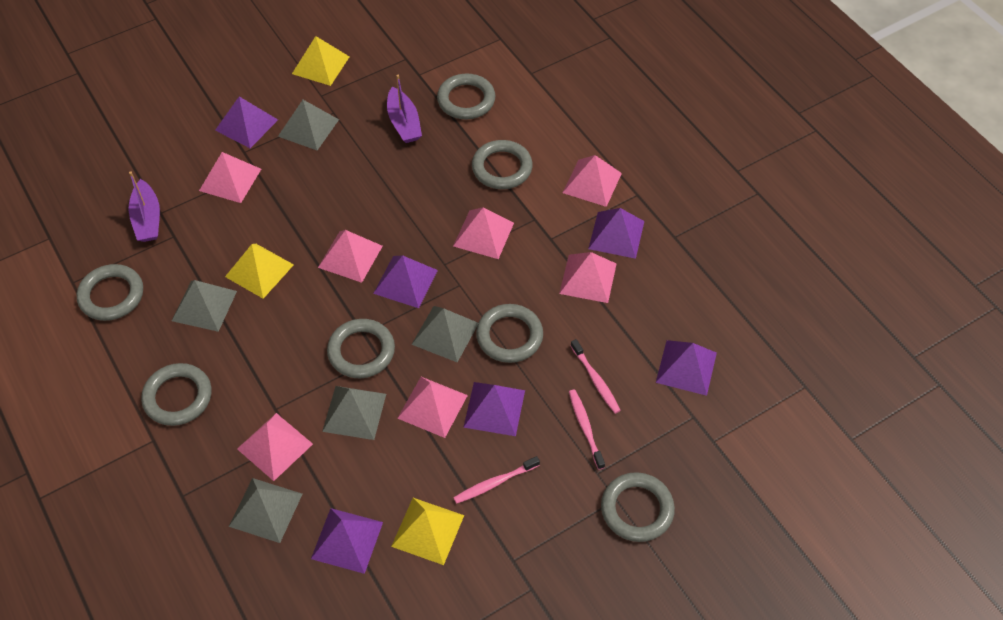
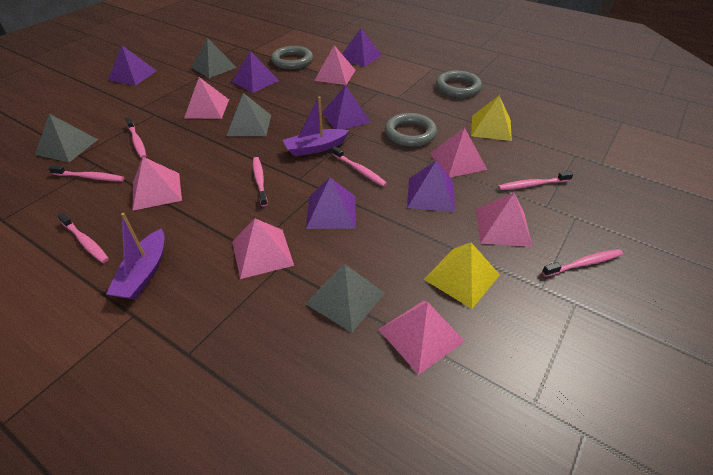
grey pyramid: [172,280,237,332] [229,478,302,543] [278,100,339,150] [322,386,386,440] [411,306,478,362] = 5 -> [35,114,98,162] [191,38,237,78] [227,93,271,136] [305,264,385,333] = 4
grey ring: [77,264,143,321] [141,363,212,426] [327,319,395,378] [437,74,495,119] [472,140,533,189] [476,304,543,363] [601,472,675,542] = 7 -> [271,46,313,69] [385,113,437,147] [436,71,482,98] = 3
pink toothbrush: [453,456,540,504] [569,390,605,470] [571,339,621,414] = 3 -> [49,165,124,181] [57,213,109,263] [125,117,146,158] [253,157,268,207] [332,146,387,187] [498,171,573,190] [542,249,623,277] = 7
yellow pyramid: [225,244,294,299] [292,36,350,86] [391,498,464,565] = 3 -> [424,243,500,309] [471,96,512,141] = 2

